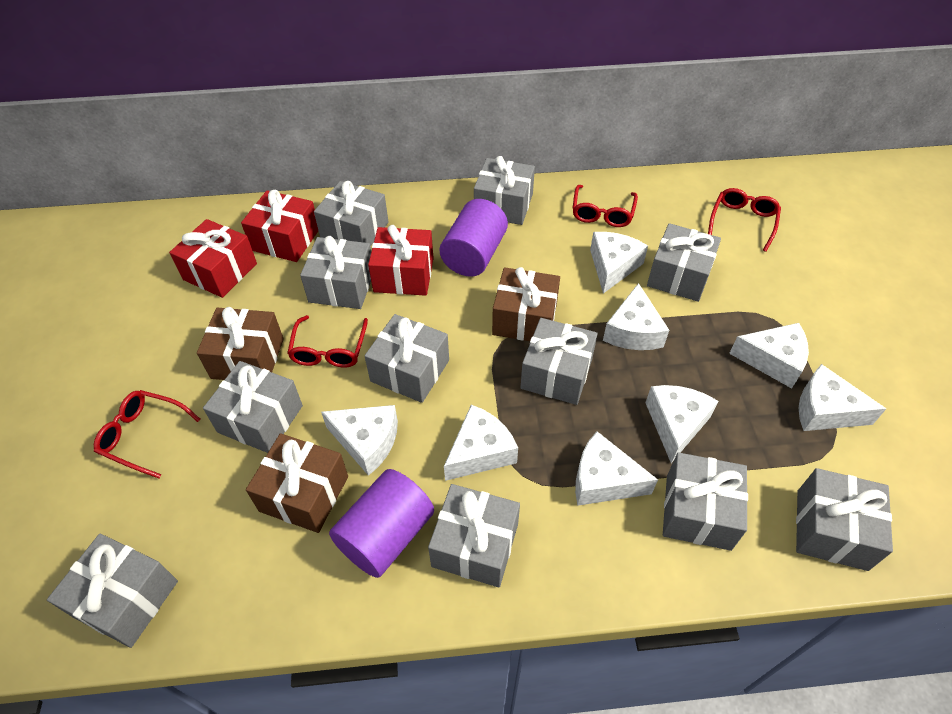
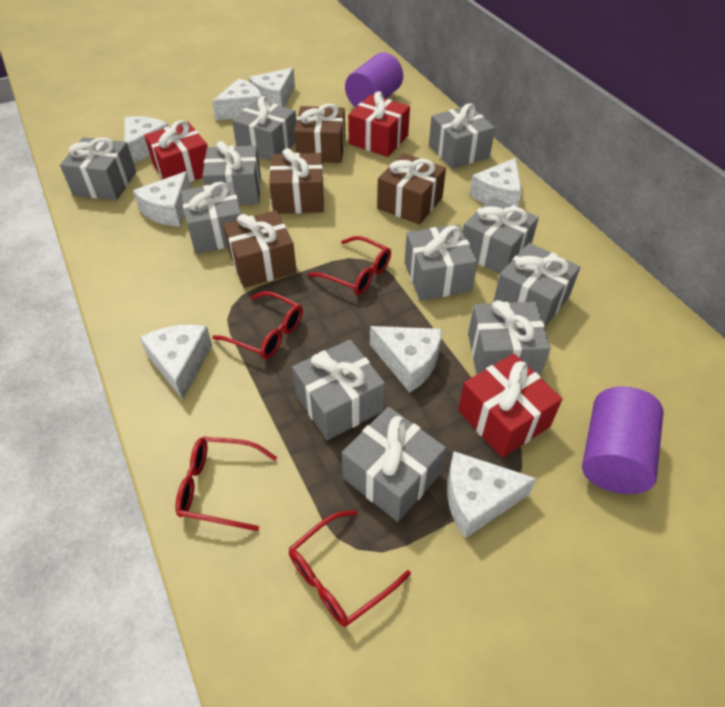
brown gift: [197,307,284,380] [246,433,348,533] [492,267,560,341] = 3 -> [223,210,297,288] [269,148,324,214] [294,103,345,163] [377,153,446,225] = 4

